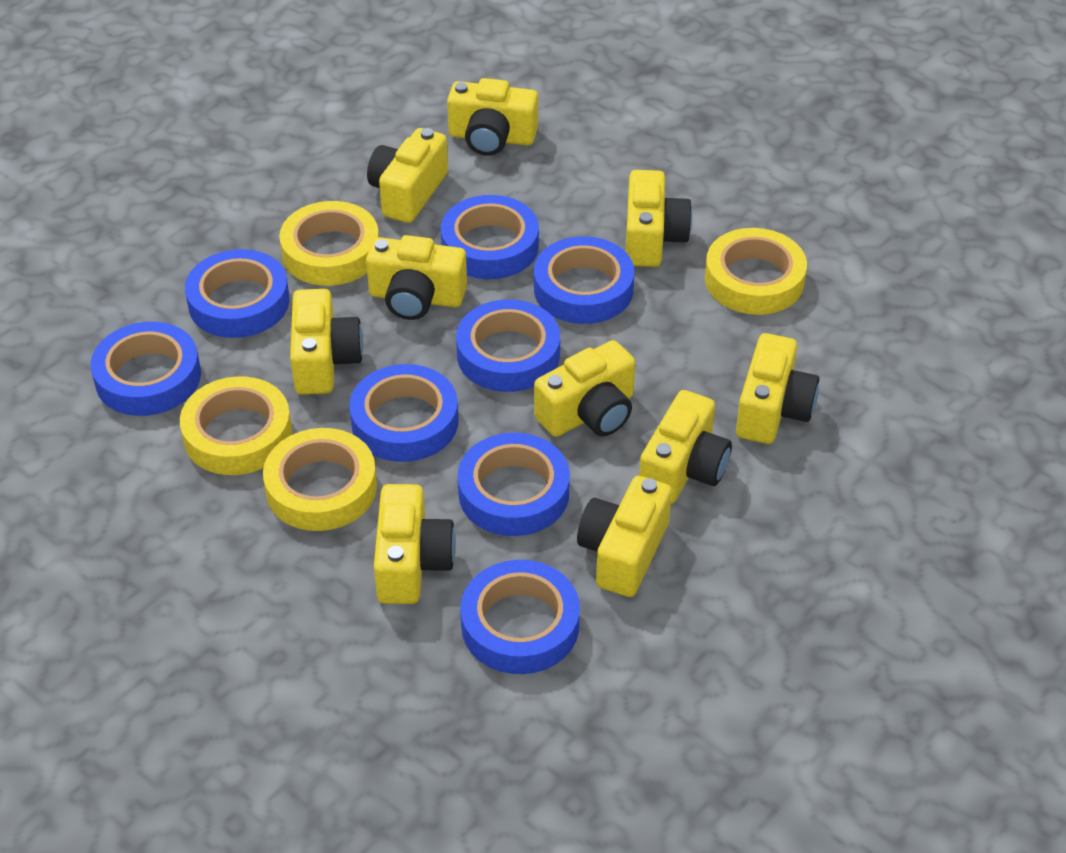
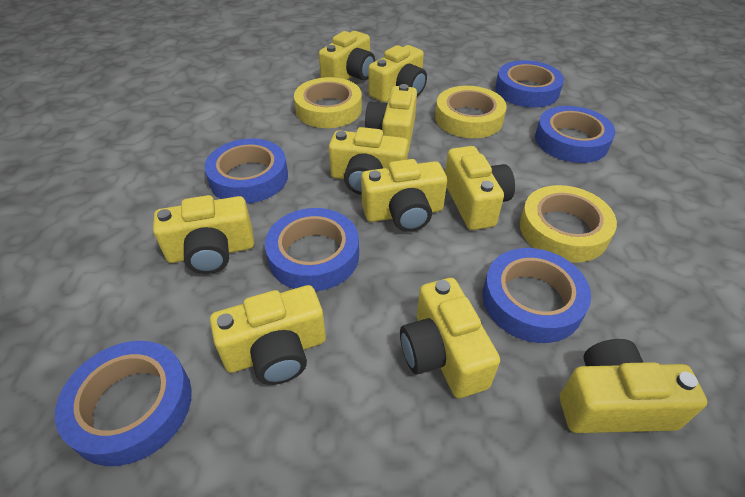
blue tape: [90,322,201,416] [185,249,289,338] [349,364,459,462] [441,195,539,279] [456,299,560,392] [458,433,570,536] [460,560,580,674] [534,236,635,324] = 8 -> [55,341,192,466] [205,138,288,204] [265,208,359,291] [482,248,591,343] [495,60,564,108] [535,106,615,163] = 6
yellow tape: [180,376,292,475] [263,428,377,531] [279,201,379,286] [705,228,807,315] = 4 -> [294,77,362,128] [435,86,507,138] [520,185,617,263] = 3

